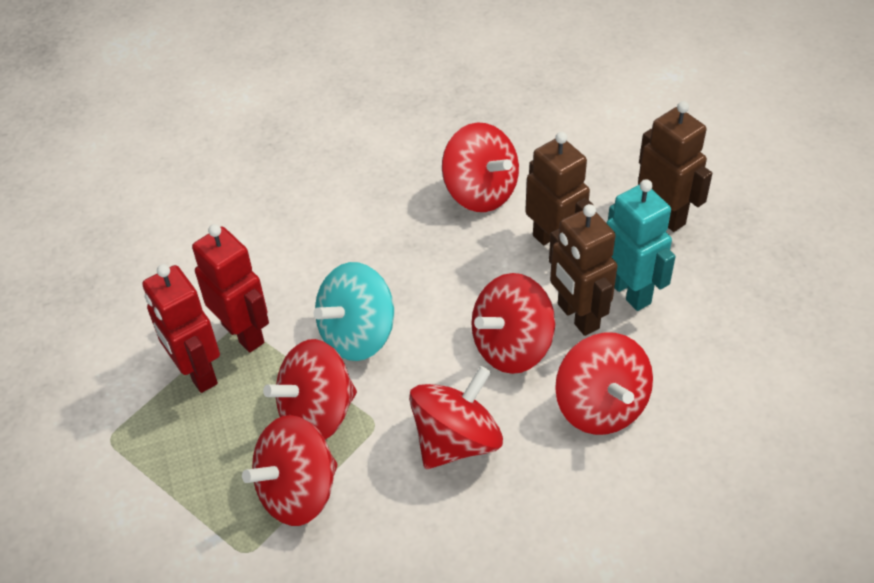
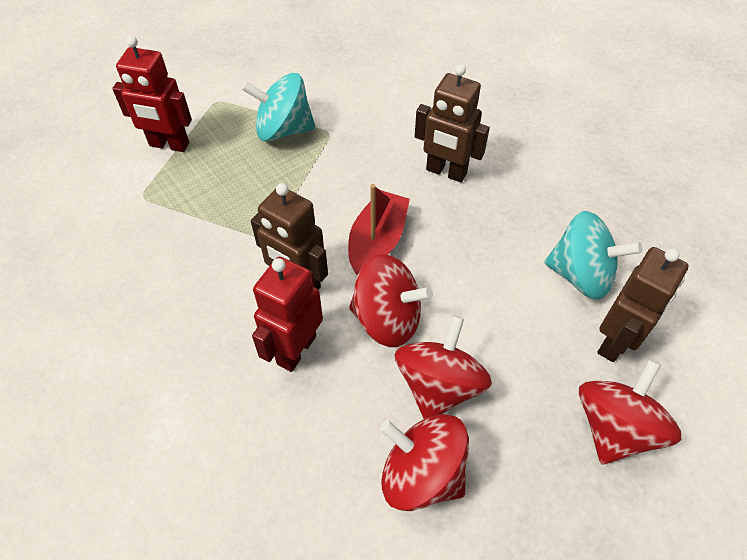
red boat: none = 0 -> [348,184,410,275] = 1
red spinning top: [242,415,338,526] [263,339,357,440] [409,366,503,469] [442,122,519,212] [471,273,555,374] [555,332,653,435] = 6 -> [349,254,433,347] [380,414,469,511] [395,315,492,419] [579,359,681,464] = 4
turquoise robot: [607,179,676,311] = 1 -> none = 0
turquoise spinning top: [313,262,394,361] = 1 -> [242,73,316,142] [544,211,642,300] = 2

